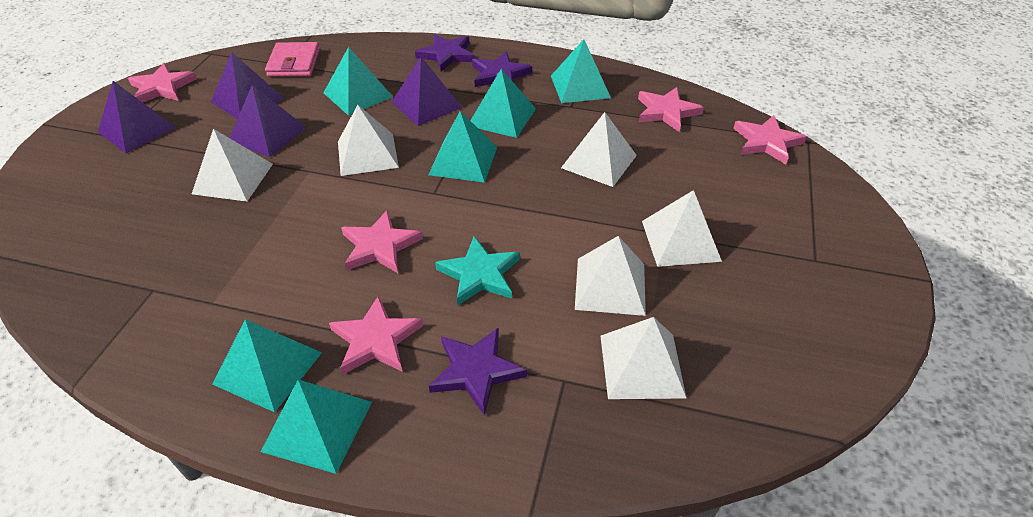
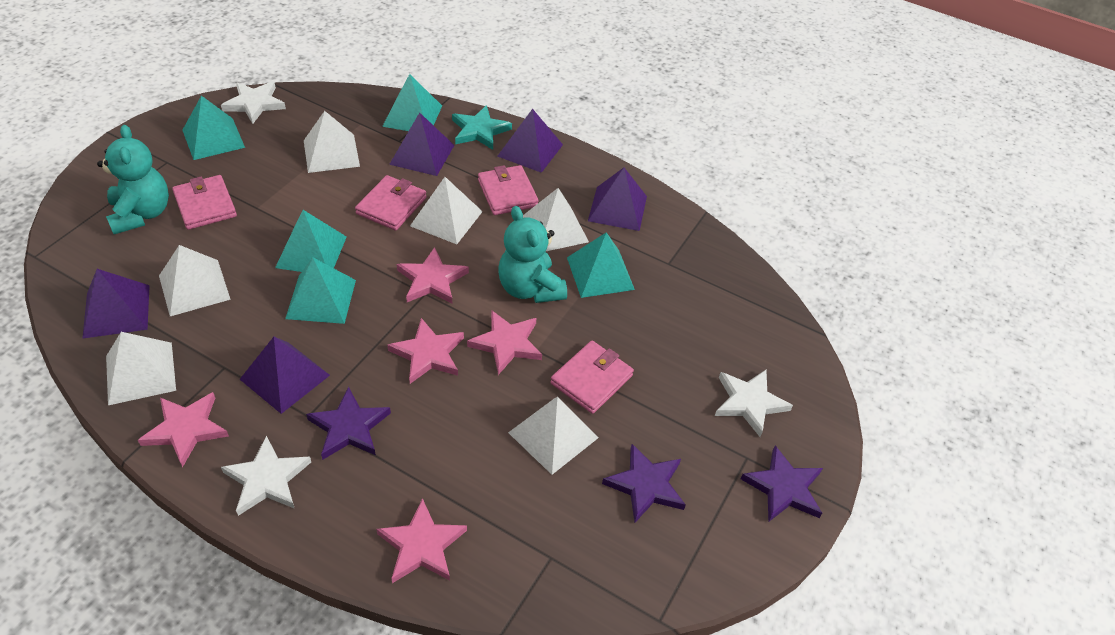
pink wallet: [265,42,320,77] = 1 -> [172,175,237,230] [355,175,426,231] [478,165,539,215] [550,341,634,414] = 4
purple pyramid: [98,81,176,153] [211,52,285,119] [230,85,307,157] [392,57,462,126] = 4 -> [82,269,150,339] [240,337,330,414] [389,112,454,176] [497,109,563,173] [588,168,647,231] = 5
turquoise pyramid: [212,319,322,412] [261,379,372,474] [323,47,393,116] [429,111,497,183] [470,69,536,138] [551,39,611,103] = 6 -> [182,96,245,160] [275,210,347,272] [285,257,356,324] [382,74,442,131] [567,232,635,298] = 5
turquoise teddy bear: none = 0 -> [97,125,169,234] [498,206,567,303] = 2
white star: none = 0 -> [221,81,286,124] [221,436,311,516] [715,370,793,437] = 3

